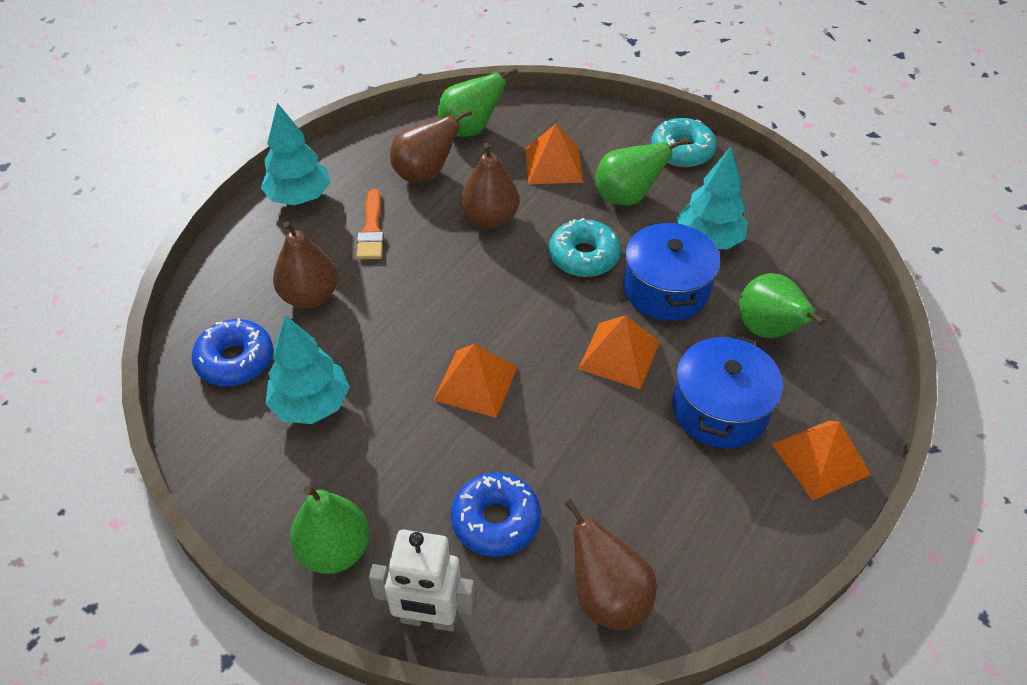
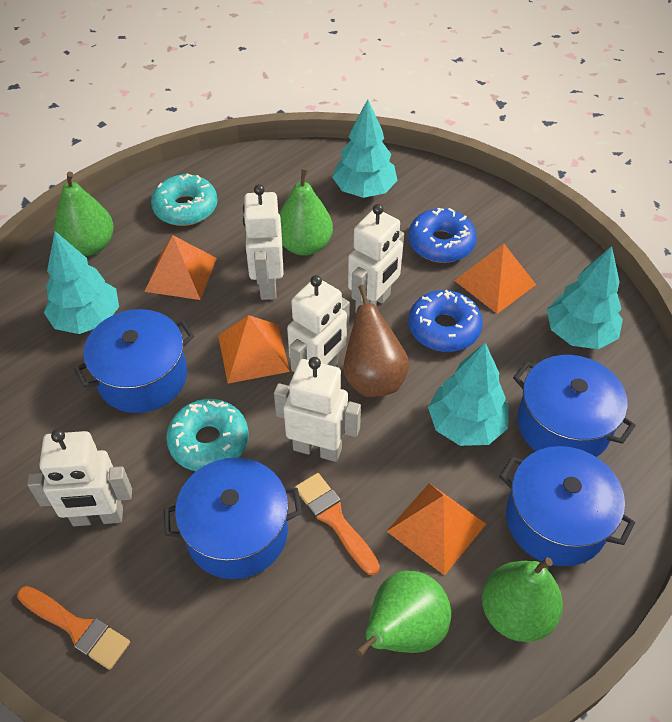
blue pot: [623,221,720,321] [672,334,783,448] = 2 -> [74,309,194,413] [164,458,302,579] [499,446,635,566] [513,355,636,457] = 4
brown pear: [273,221,338,308] [390,109,472,182] [461,143,519,229] [564,499,657,630] = 4 -> [343,285,409,397] = 1
orange brush: [357,189,384,260] = 1 -> [17,586,130,670] [295,473,380,575] = 2
turquoise tree: [261,103,330,205] [266,315,350,424] [676,147,748,250] = 3 -> [44,231,119,334] [332,99,398,198] [428,343,509,446] [547,246,623,349] = 4
white robot: [369,530,475,632] = 1 -> [27,429,132,526] [243,184,283,300] [274,357,361,462] [287,275,350,372] [348,204,404,312] = 5

